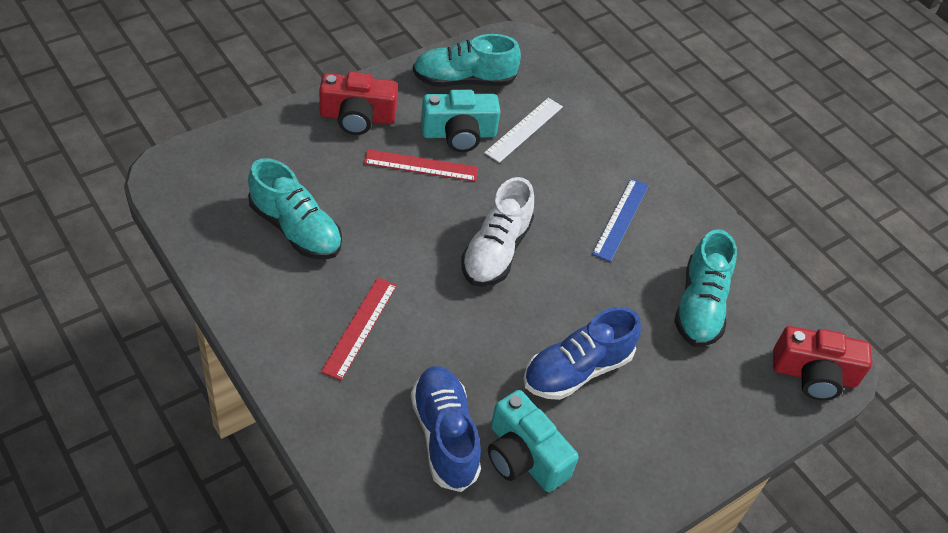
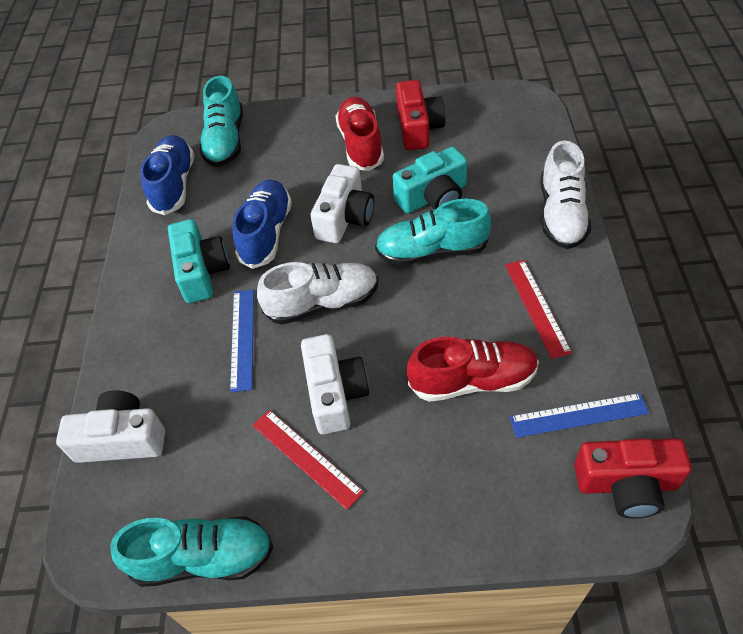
blue ruler: [592,178,649,262] = 1 -> [230,290,254,392] [510,393,649,438] = 2
red shoe: none = 0 -> [336,97,384,171] [407,337,539,402] = 2
white camera: none = 0 -> [56,390,165,463] [301,334,369,434] [310,164,374,243] = 3
white ruler: [484,98,563,163] = 1 -> none = 0
white shoe: [461,177,534,287] = 1 -> [257,262,378,325] [541,141,591,249] = 2

